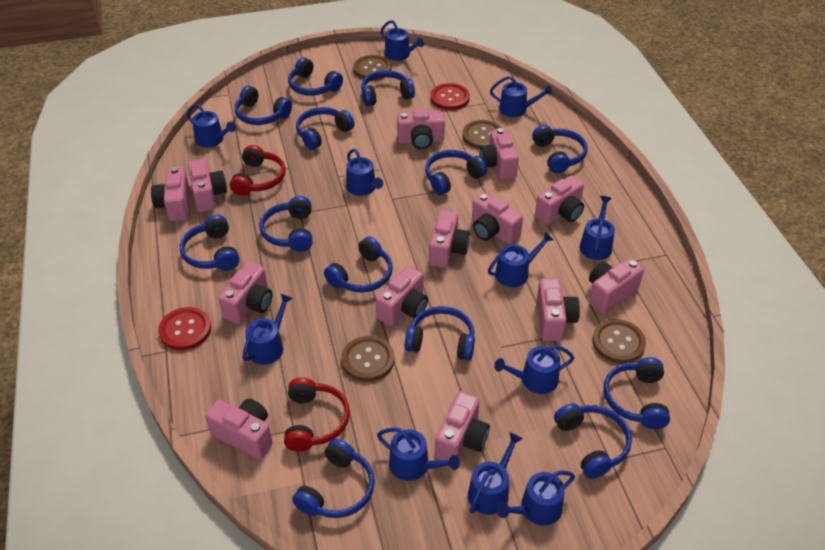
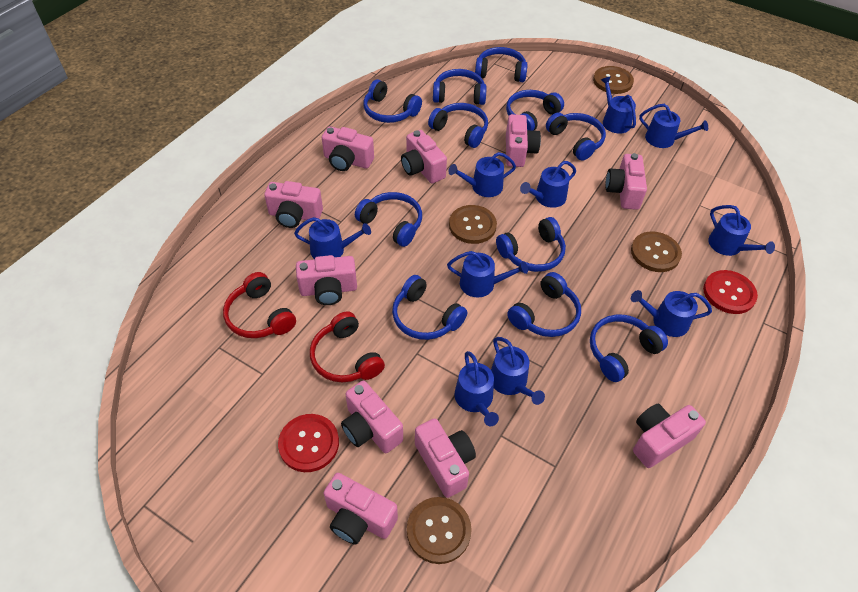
blue headphones: [180,215,240,271] [235,86,292,125] [259,196,313,252] [288,57,343,96] [292,439,375,518] [296,107,354,150] [324,236,393,292] [361,70,415,106] [405,306,475,361] [425,150,487,195] [532,125,587,174] [554,403,632,479] [603,357,670,429] = 13 -> [355,192,422,247] [363,79,422,123] [392,275,467,340] [428,103,488,148] [433,69,486,105] [475,47,528,82] [496,217,566,272] [506,90,564,131] [507,272,581,337] [546,112,606,161] [590,314,668,382] = 11
blue watering can: [187,104,236,148] [242,294,293,365] [346,149,383,196] [377,427,460,481] [381,20,424,61] [468,432,523,515] [488,232,554,287] [490,76,553,117] [494,345,574,394] [496,470,575,526] [580,196,615,260] = 11 -> [294,217,371,259] [447,251,528,298] [448,152,516,197] [454,351,499,426] [491,337,545,405] [520,161,576,208] [601,76,636,134] [631,290,712,337] [639,104,708,148] [708,205,775,256] = 10
pink camera: [151,167,189,221] [188,159,227,212] [205,399,273,459] [218,262,272,324] [376,266,428,326] [397,109,445,149] [429,210,470,268] [435,391,490,460] [472,193,523,244] [479,128,519,180] [535,175,584,225] [537,278,580,341] [589,258,644,313] = 13 -> [264,181,323,228] [296,255,357,305] [322,126,374,171] [324,473,398,545] [341,381,403,453] [401,130,447,183] [415,418,476,498] [506,114,541,167] [605,153,647,210] [633,404,706,468] = 10

